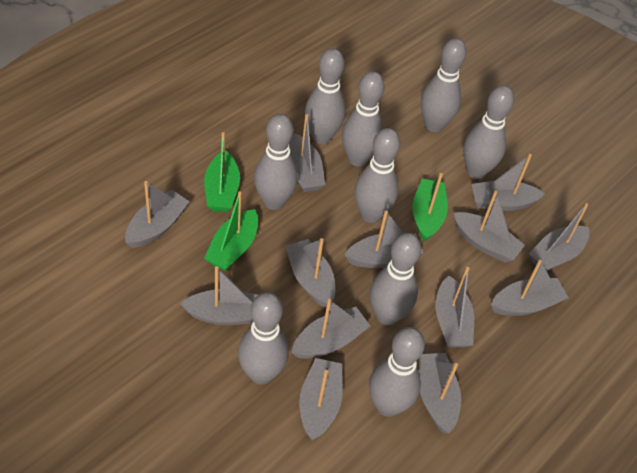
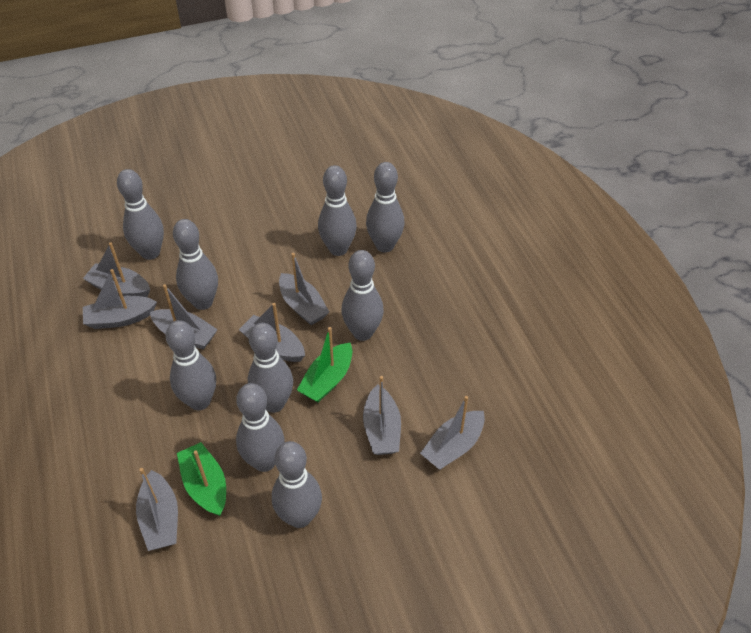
green boat: [204,132,240,212] [204,191,258,271] [412,173,448,242] = 3 -> [177,442,226,516] [297,327,352,402] = 2
grey boat: [125,181,190,248] [180,266,258,325] [286,238,335,308] [289,114,325,192] [292,299,370,359] [299,358,343,440] [344,210,423,268] [419,353,461,433] [435,267,474,347] [454,190,525,263] [471,154,545,211] [491,260,569,316] [529,203,590,271] = 13 -> [83,242,150,297] [83,269,157,329] [136,468,178,551] [150,284,218,350] [239,303,305,362] [279,253,329,325] [363,376,401,455] [420,396,485,470] = 8

